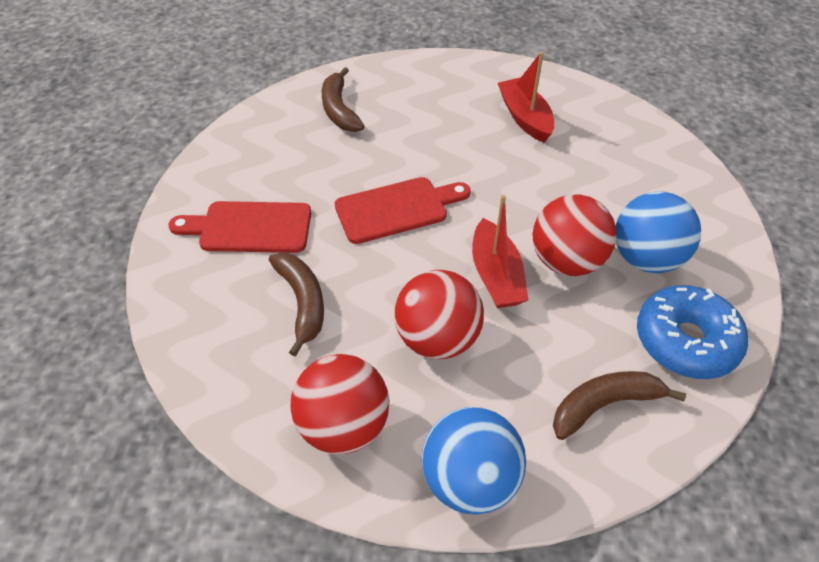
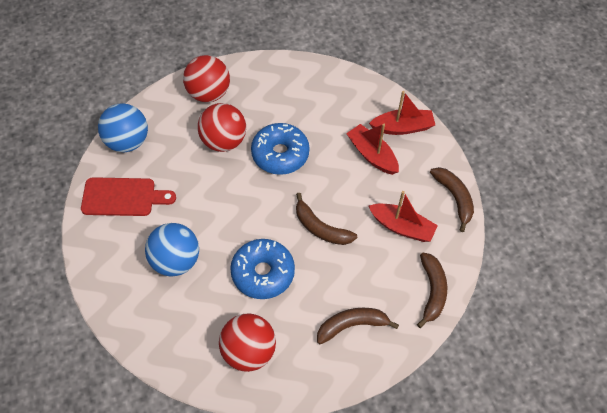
blue donut: [637,285,748,379] = 1 -> [230,239,295,299] [251,123,310,175] = 2
brown banana: [269,252,324,356] [322,67,364,132] [553,371,686,440] = 3 -> [296,193,357,245] [317,308,399,344] [417,253,447,328] [430,167,474,232] = 4
red boat: [472,195,529,308] [498,52,555,143] = 2 -> [346,124,399,175] [368,191,438,242] [369,91,435,135] = 3
red cutting board: [168,201,311,253] [335,177,471,244] = 2 -> [81,177,176,216] = 1

